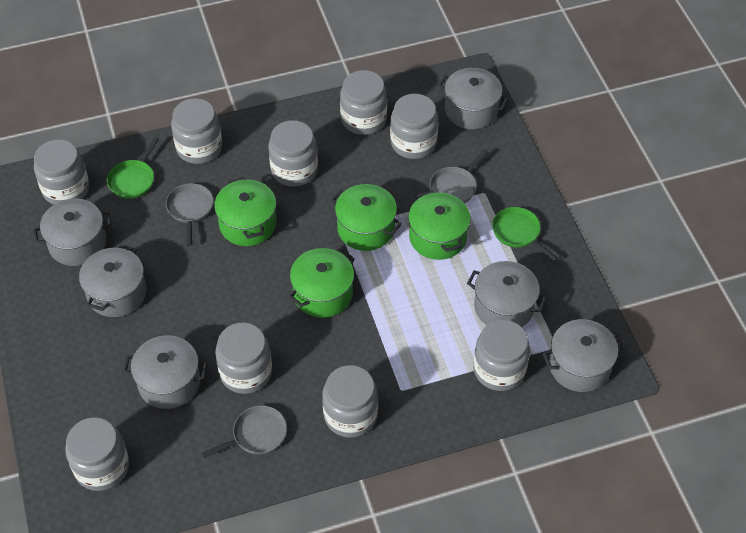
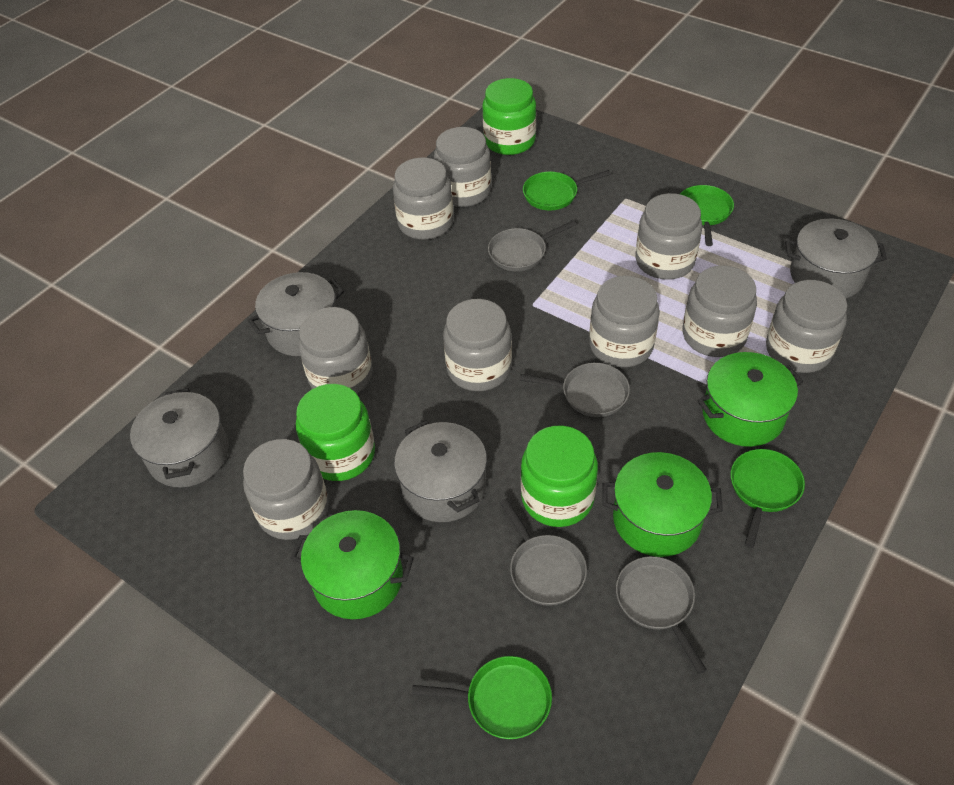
green jar: none = 0 -> [296,384,375,481] [483,78,536,155] [521,426,598,527] = 3
green pan: [107,137,159,199] [492,207,558,262] = 2 -> [412,656,552,739] [523,170,611,210] [680,185,734,246] [731,449,805,548] = 4
green pot: [214,177,276,246] [289,248,355,318] [331,184,402,251] [408,190,471,260] = 4 -> [290,510,414,619] [602,452,723,557] [697,352,803,447] = 3
grey pan: [166,183,213,246] [201,405,287,458] [430,149,488,203] = 3 -> [488,220,577,271] [500,499,587,606] [519,363,630,417] [616,556,707,674] = 4
grey pot: [33,199,112,266] [79,245,147,317] [123,335,208,409] [438,68,508,129] [467,261,547,327] [543,319,625,392] = 6 -> [130,388,229,488] [248,272,344,356] [394,420,487,522] [785,219,887,298] = 4

